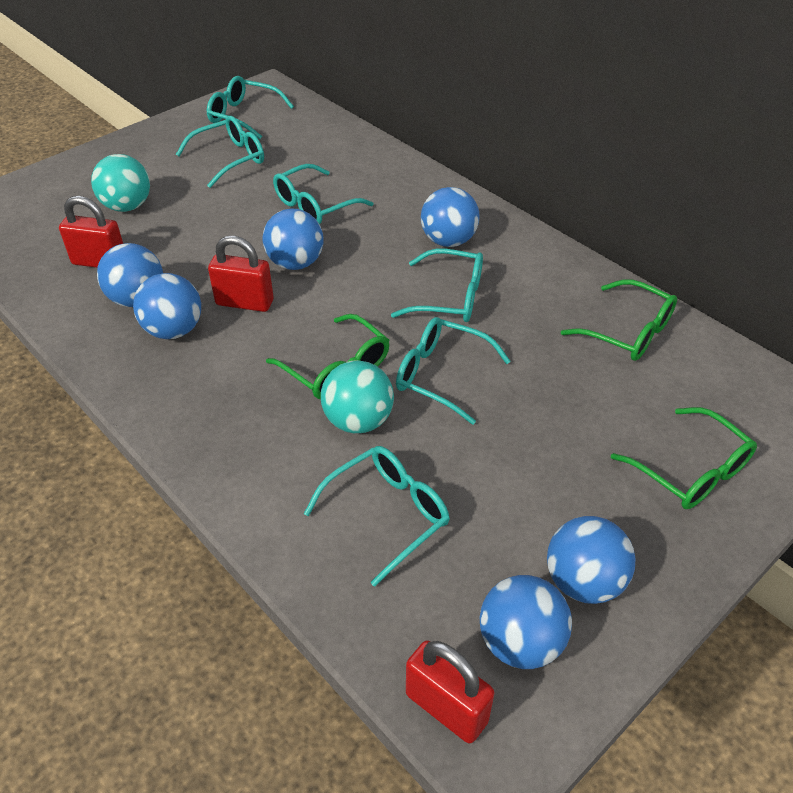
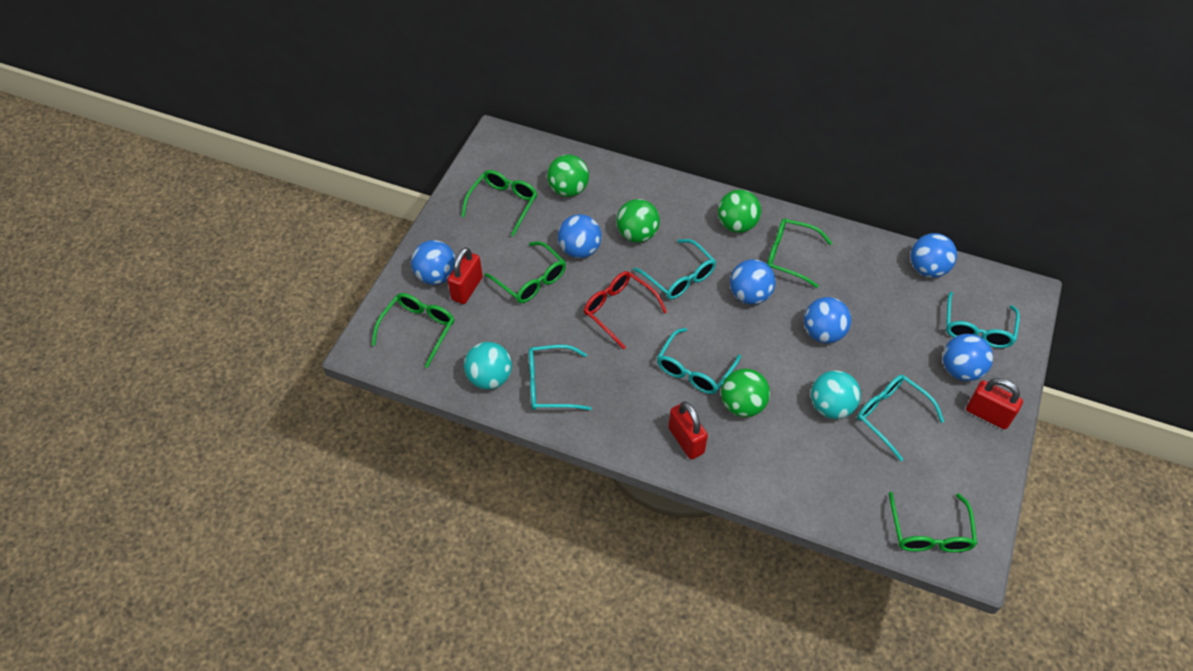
green ball: none = 0 -> [547,155,589,197] [616,199,660,243] [718,190,761,233] [721,369,770,417] = 4
green glasses: [266,314,390,399] [561,279,677,361] [611,407,757,509] = 3 -> [372,293,454,368] [461,170,537,237] [485,241,566,303] [767,218,832,288] [889,492,977,552] = 5
red glasses: none = 0 -> [584,271,667,350] = 1
turquoise glasses: [176,116,264,188] [207,76,294,139] [273,164,373,224] [304,446,450,587] [391,249,483,322] [396,317,511,425] = 6 -> [529,345,592,410] [634,239,716,299] [657,328,741,394] [857,375,944,461] [946,292,1020,348] = 5

